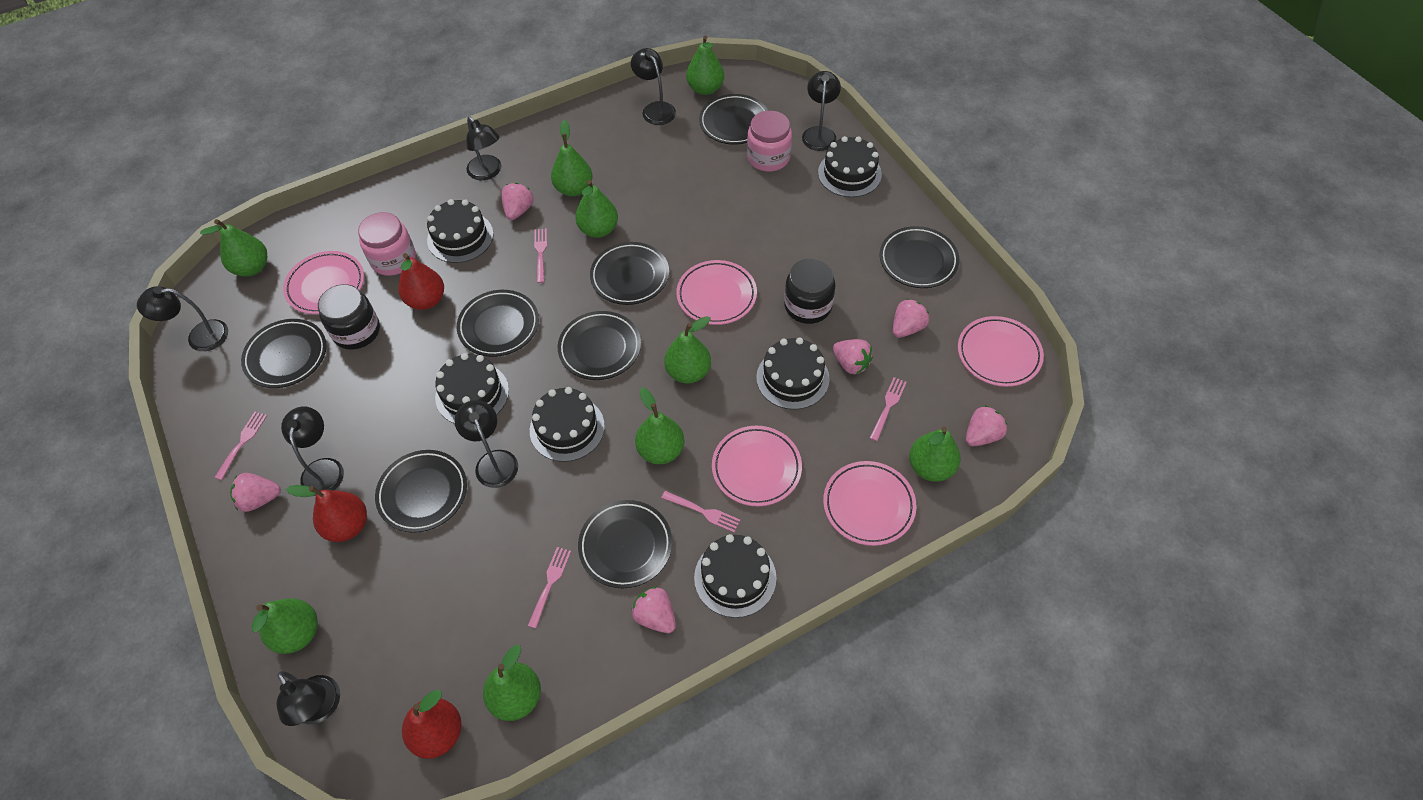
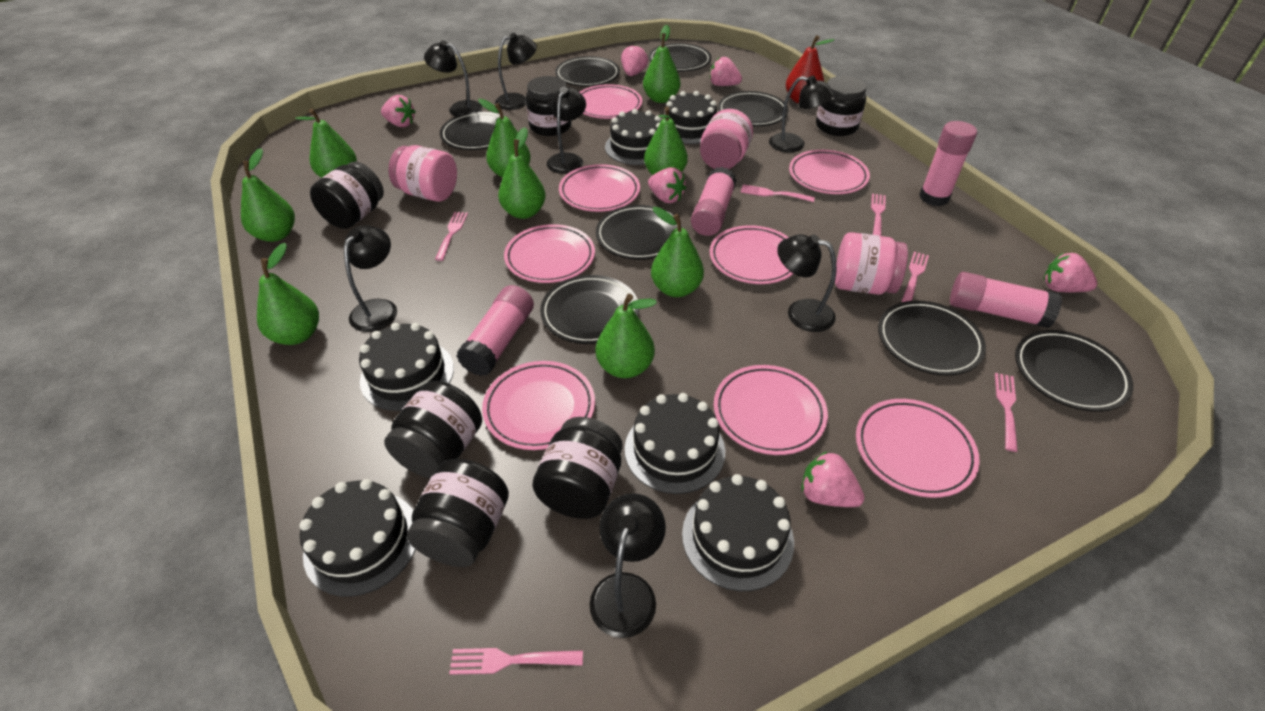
black jar: [318,284,380,350] [784,259,835,324] = 2 -> [310,162,384,229] [384,381,482,478] [407,459,509,567] [526,76,571,136] [532,417,623,519] [816,76,866,136] = 6
pink fork: [214,412,267,480] [528,547,571,629] [534,228,547,283] [661,491,740,533] [870,377,907,441] = 5 -> [435,212,468,261] [449,648,583,675] [740,184,815,202] [871,193,886,236] [902,251,929,302] [995,373,1018,452] = 6
pink glue stick: none = 0 -> [456,285,534,376] [691,167,737,236] [919,121,977,206] [950,272,1062,328] = 4
pink jar: [358,212,416,276] [747,111,792,171] = 2 -> [388,145,457,202] [700,109,753,169] [835,232,908,295] = 3
pink plate: [283,251,364,314] [676,260,757,325] [712,426,802,506] [823,461,916,546] [958,316,1044,387] = 5 -> [482,361,595,450] [504,224,595,283] [559,164,640,212] [580,84,642,119] [710,225,794,284] [714,365,828,455] [789,150,870,194] [856,399,980,498] = 8
red pear: [286,485,367,542] [399,253,444,310] [402,690,462,759] = 3 -> [786,35,834,104] = 1

